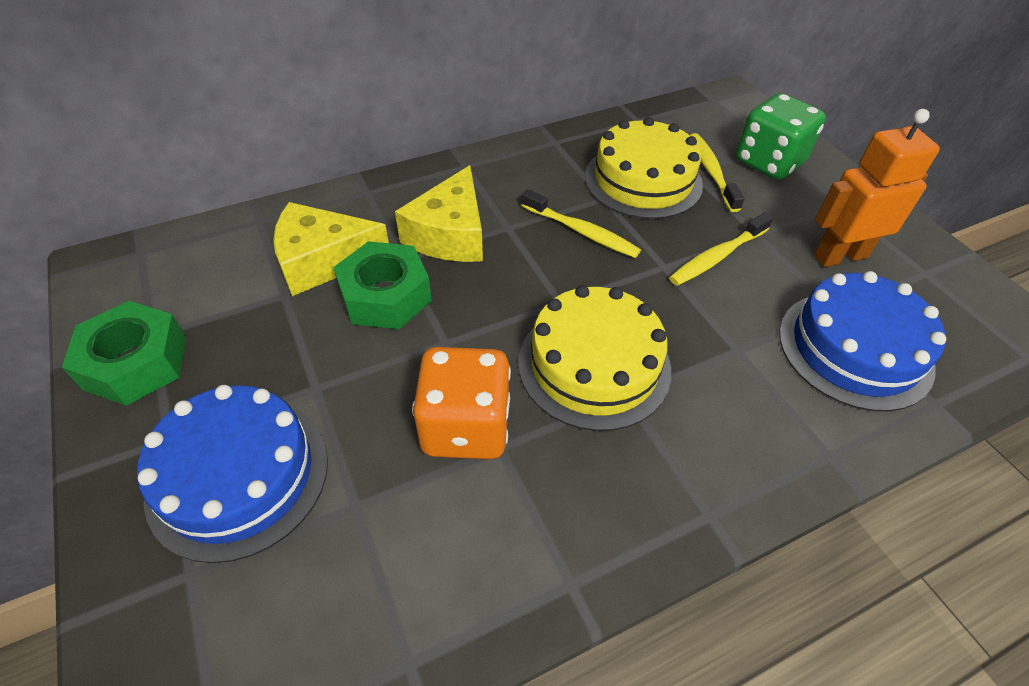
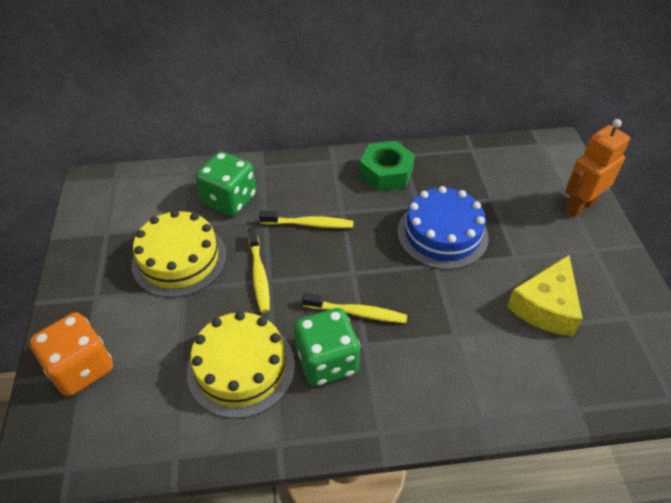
blue cake: [137,385,328,563] [779,271,946,412] = 2 -> [397,186,489,270] = 1
green dice: [736,93,826,180] = 1 -> [196,152,256,216] [294,308,360,386] = 2
green nut: [62,301,186,406] [333,241,432,329] = 2 -> [359,141,415,191] = 1
yellow cheese: [273,202,389,296] [395,165,483,262] = 2 -> [507,255,583,336] = 1

